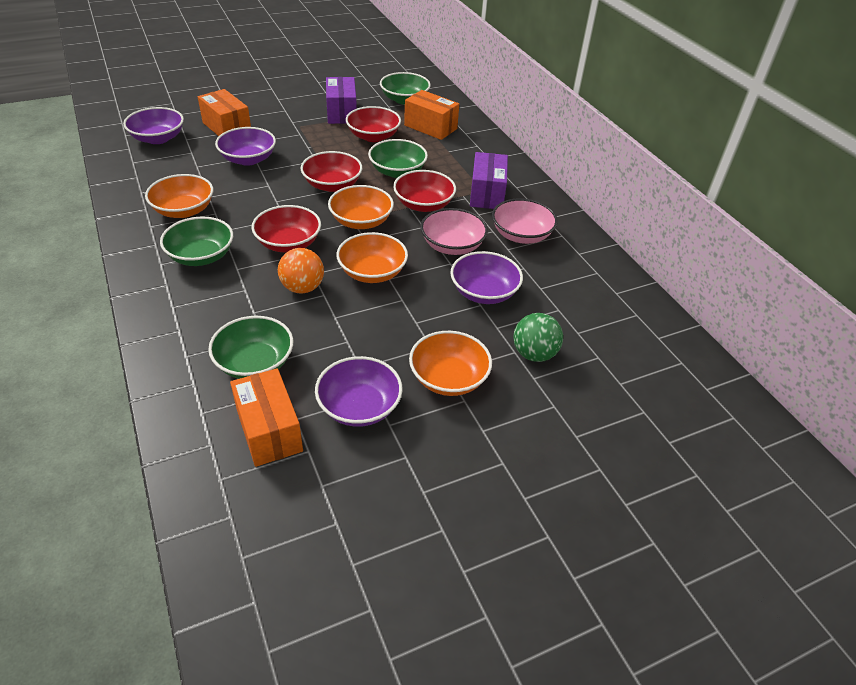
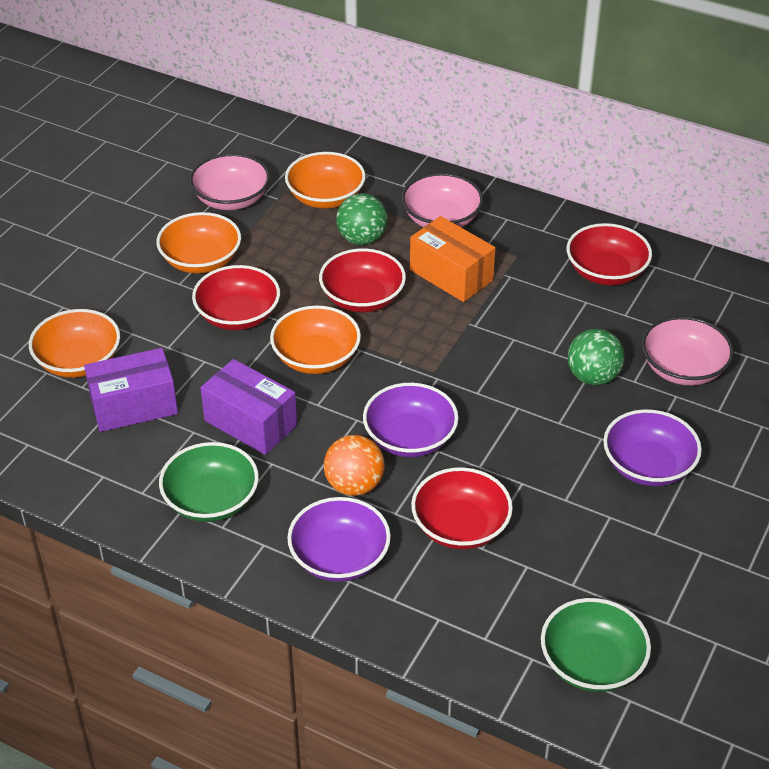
green ball: [513,313,563,362] = 1 -> [336,193,388,245] [568,329,625,385] = 2
green bowl: [160,217,233,266] [208,316,293,379] [368,139,428,178] [380,72,431,105] = 4 -> [159,442,259,522] [541,598,651,692] = 2
orange box: [198,89,251,136] [230,368,303,467] [404,90,459,140] = 3 -> [410,216,495,302] = 1
pink bowl: [420,208,488,255] [492,198,558,244] = 2 -> [189,153,270,210] [401,173,483,228] [642,316,734,386] = 3
purple bowl: [123,107,184,144] [215,127,276,166] [315,356,403,427] [450,251,523,304] = 4 -> [287,497,391,582] [363,383,459,457] [603,409,702,486] = 3

